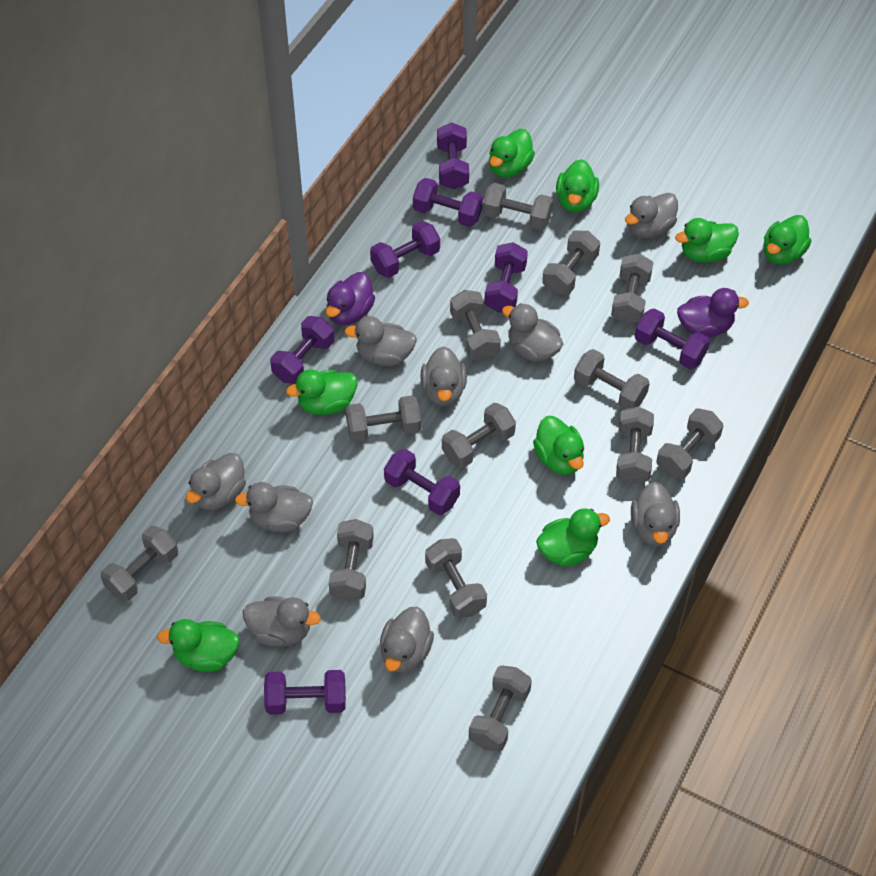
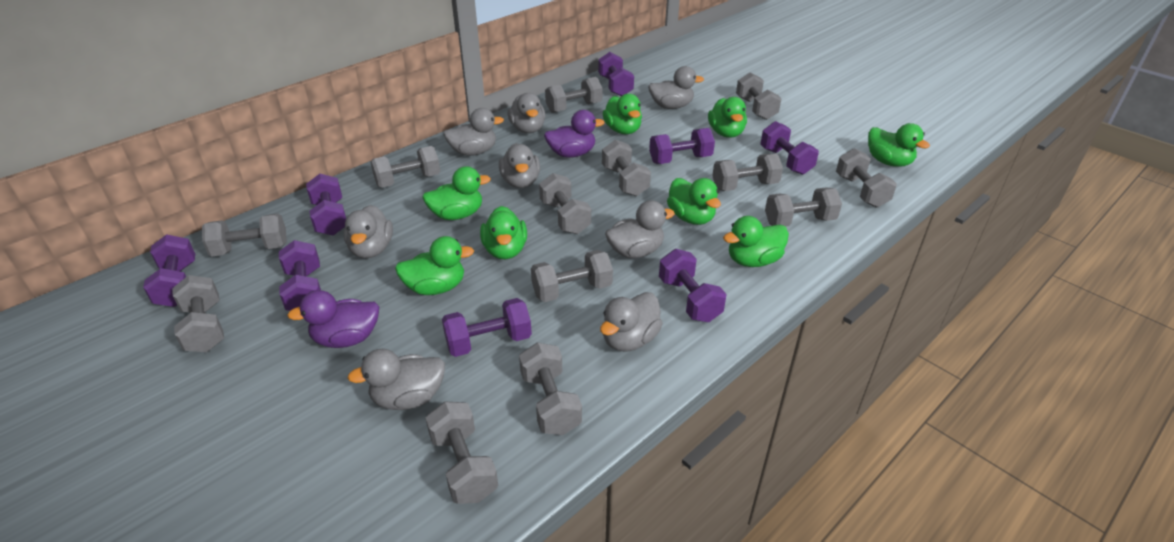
grey duck: [186,453,246,510] [235,482,313,532] [243,596,321,647] [344,316,417,366] [380,607,434,673] [420,346,467,406] [502,303,563,362] [625,193,678,238] [631,482,680,546] = 9 -> [344,205,393,258] [347,349,445,410] [443,108,504,156] [499,143,540,188] [507,93,545,133] [600,292,663,352] [605,200,675,258] [648,66,704,109] = 8

